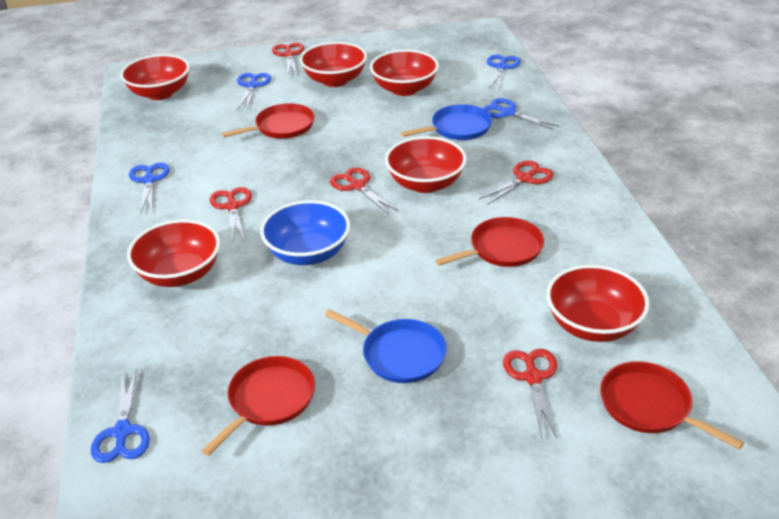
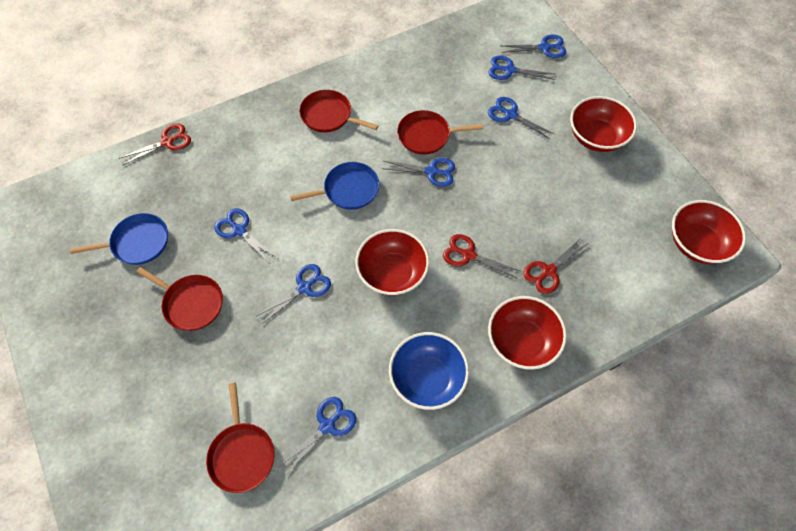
blue scissors: [91,370,150,463] [129,162,170,214] [237,73,271,110] [482,98,558,130] [487,54,521,90] = 5 -> [214,208,277,263] [256,264,331,324] [280,397,356,475] [382,158,455,187] [488,56,555,80] [488,97,554,139] [501,35,566,58] = 7
red bowl: [120,54,190,100] [127,219,220,287] [300,42,367,87] [370,50,439,96] [385,136,467,193] [546,265,649,342] = 6 -> [355,229,429,296] [488,296,567,370] [570,96,637,152] [672,200,746,264] = 4
red scissors: [210,187,252,242] [272,42,304,75] [330,167,398,214] [479,160,554,205] [503,349,557,439] = 5 -> [119,123,191,166] [443,234,520,279] [523,238,589,294] = 3

